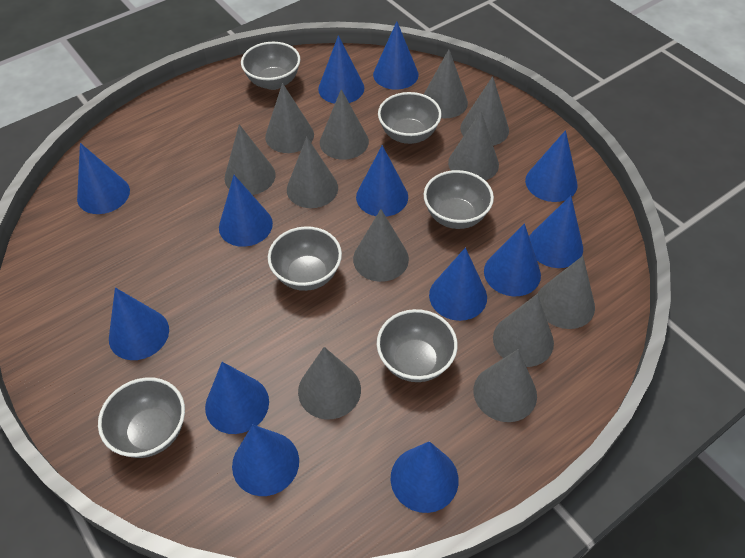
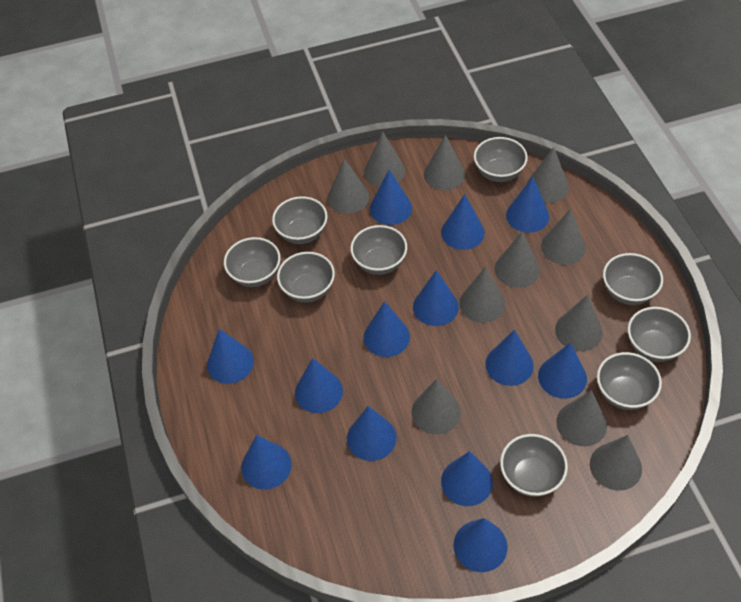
grey bowl: [98,377,185,458] [241,42,300,90] [268,226,342,291] [377,309,458,382] [378,92,442,144] [424,170,494,229] = 6 -> [224,237,281,287] [272,196,328,244] [277,252,335,303] [350,225,407,275] [474,137,528,182] [500,434,568,497] [597,352,662,410] [603,253,663,305] [628,307,691,362] = 9
grey cone: [224,124,276,195] [265,83,314,153] [287,137,338,208] [298,347,361,419] [320,89,369,160] [353,209,409,282] [424,49,468,118] [448,112,499,181] [460,76,509,146] [473,349,537,422] [493,294,554,367] [537,256,595,329] = 12 -> [327,158,369,214] [364,132,405,186] [412,379,461,434] [424,135,465,190] [459,266,505,323] [495,232,540,288] [526,147,569,203] [541,208,586,265] [555,295,603,351] [557,390,607,447] [590,435,642,491] = 11

